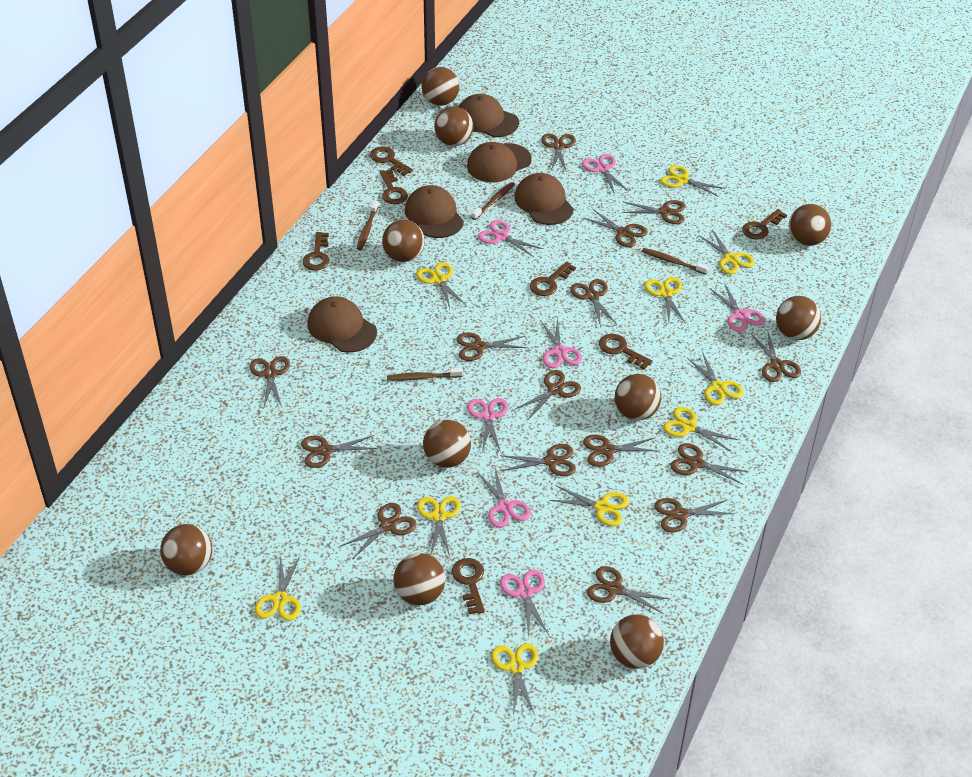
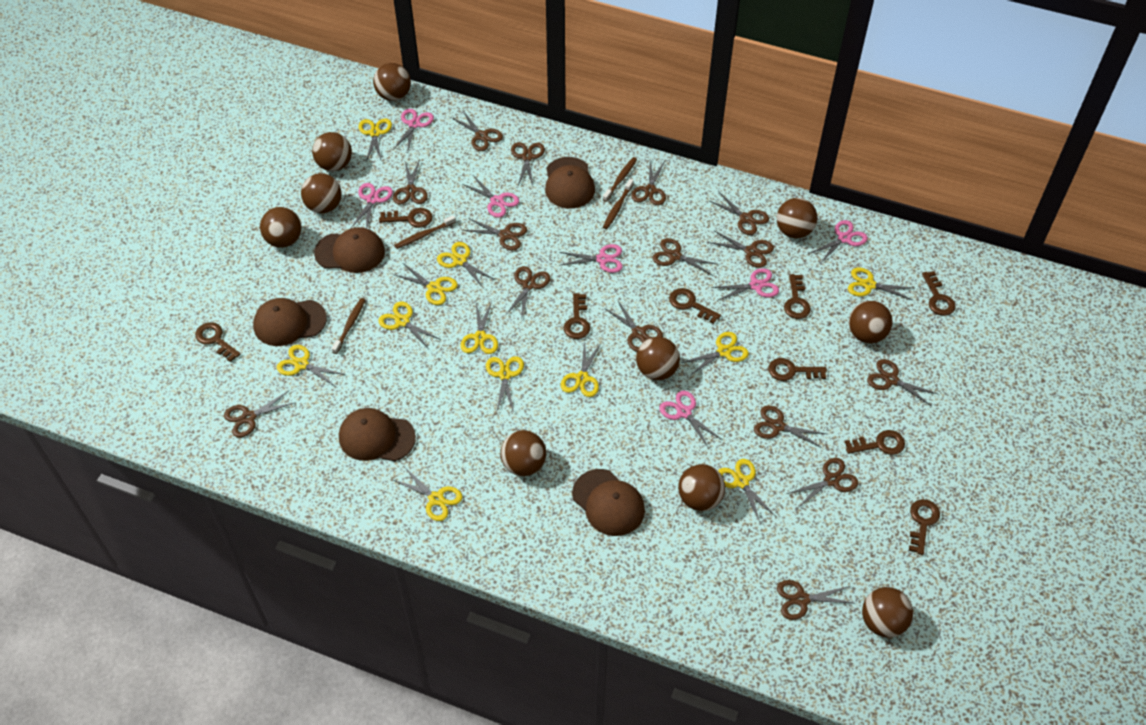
brown key: [303,232,330,271] [370,146,413,176] [380,169,408,204] [452,558,485,614] [530,262,576,296] [599,334,653,369] [742,209,787,240] = 7 -> [195,322,241,362] [379,208,433,228] [564,293,590,339] [669,288,721,324] [768,358,827,381] [784,274,811,319] [845,430,905,455] [909,499,940,555] [922,271,956,316] = 9
yellow scissors: [255,554,301,621] [416,262,466,308] [417,496,460,556] [491,643,538,715] [550,485,629,526] [645,277,686,324] [661,165,725,197] [663,407,738,451] [687,352,744,405] [698,229,755,274] = 10 -> [277,345,346,387] [359,119,392,161] [378,302,441,349] [393,263,458,305] [393,468,463,521] [437,242,495,289] [460,302,498,354] [486,356,524,413] [561,340,601,397] [681,332,749,376] [718,459,775,522] [848,268,913,300] = 12

